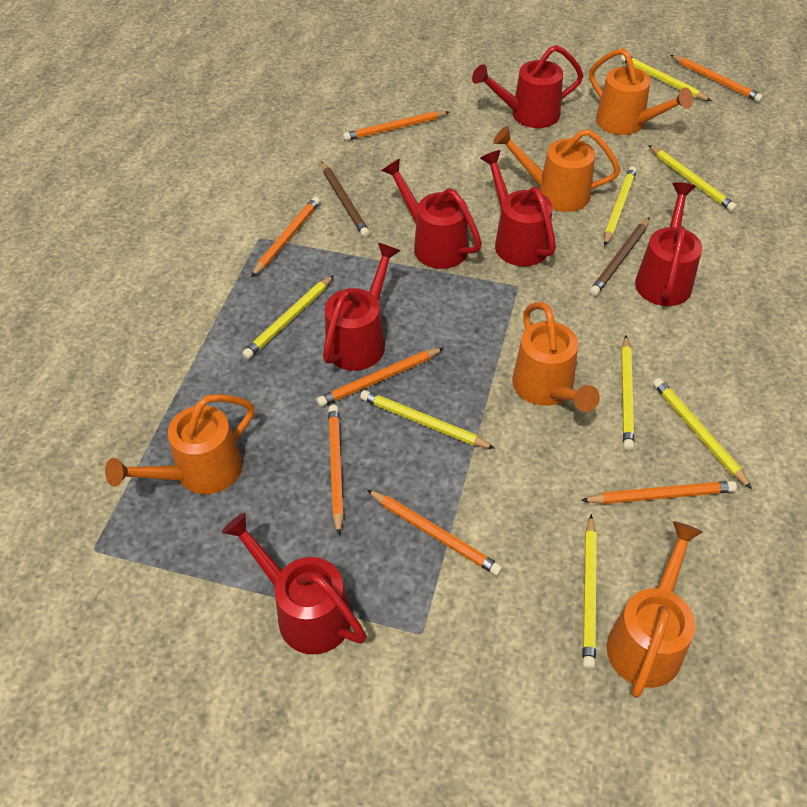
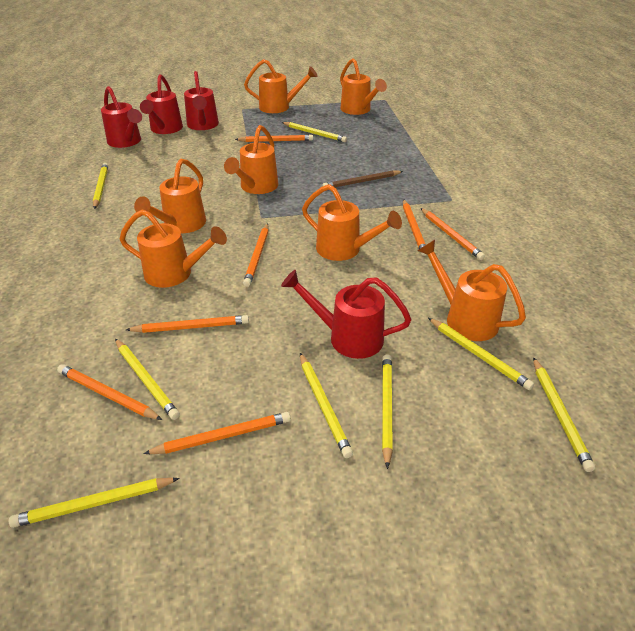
brown pencil: [321,161,370,237] [590,217,650,296] = 2 -> [322,170,403,187] = 1
orange watering can: [105,394,254,494] [493,126,620,212] [512,302,600,412] [589,48,693,135] [607,521,703,698] = 5 -> [120,210,227,288] [134,159,206,233] [224,125,278,194] [244,59,318,113] [302,184,402,261] [340,58,387,115] [417,240,526,341] = 7
red watering can: [222,513,366,655] [323,243,400,371] [381,158,482,269] [472,45,584,128] [480,150,556,266] [635,182,702,306] = 6 -> [101,86,142,148] [140,74,183,134] [184,71,219,130] [281,270,411,359] = 4

